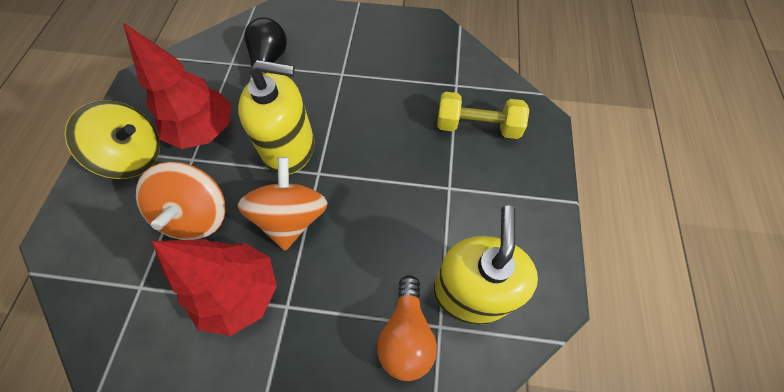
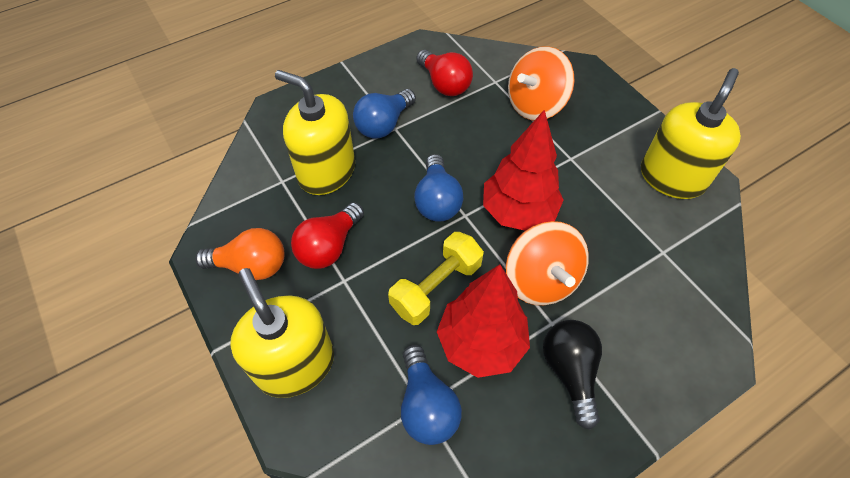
blue light bulb: none = 0 -> [353,89,416,139] [401,345,462,445] [414,154,463,222] = 3
red light bulb: none = 0 -> [291,202,364,269] [416,50,473,96] = 2
yellow soap dispenser: [238,60,315,175] [434,206,538,325] = 2 -> [230,268,334,398] [275,70,355,195] [641,68,741,199] = 3
yellow spinning top: [65,100,160,179] = 1 -> none = 0

